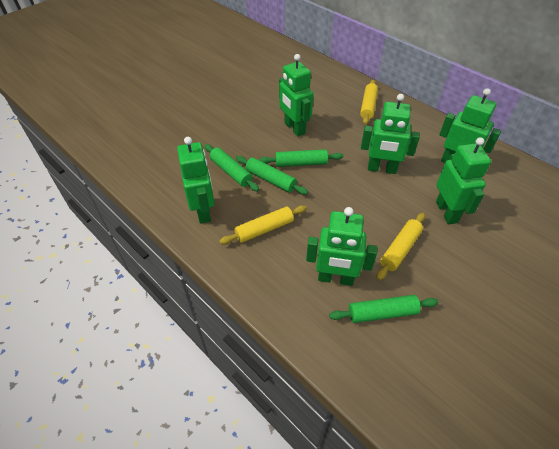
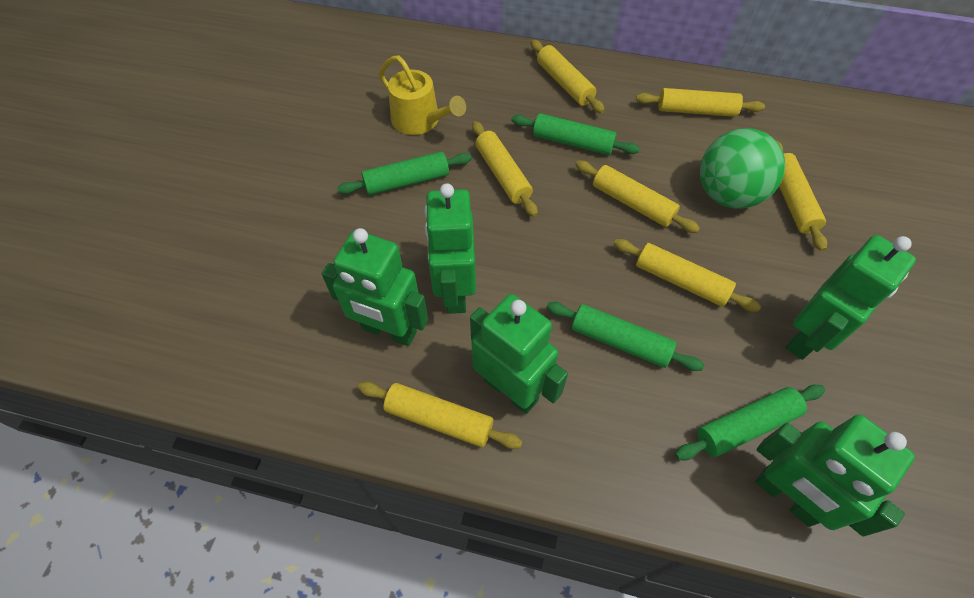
green ball: none = 0 -> [700,128,785,209] = 1
green robot: [177,137,215,224] [279,54,313,137] [306,207,377,286] [361,94,420,174] [436,137,491,224] [439,88,501,163] = 6 -> [322,228,428,346] [424,183,476,314] [470,294,568,414] [755,415,915,536] [785,235,916,360] = 5
yellow rolling pin: [219,205,307,245] [360,80,378,125] [377,213,425,280] = 3 -> [358,382,523,449] [472,121,538,217] [531,40,605,113] [575,161,700,233] [614,239,761,312] [636,88,765,117] [775,140,827,251] = 7
yellow watering can: none = 0 -> [379,55,466,135] = 1

